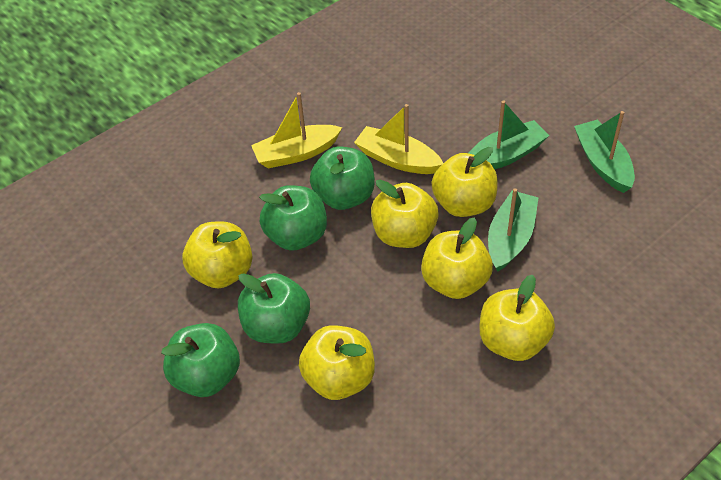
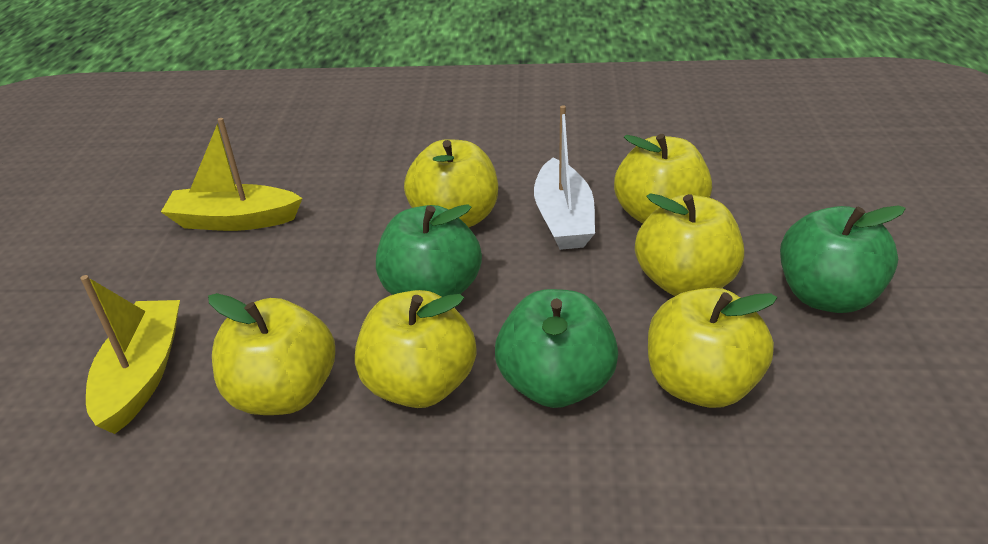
green apple: [161,323,240,397] [238,273,310,344] [259,185,327,251] [310,147,375,210] = 4 -> [376,204,482,297] [495,289,618,408] [780,205,906,313] = 3
green boat: [469,100,550,169] [488,188,539,272] [574,111,635,193] = 3 -> none = 0
white boat: none = 0 -> [534,105,595,250] = 1

